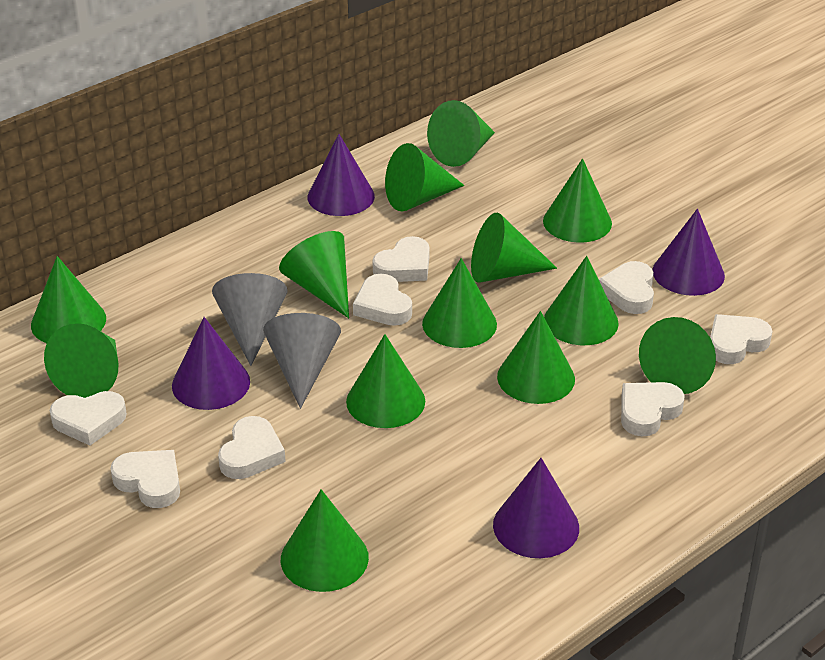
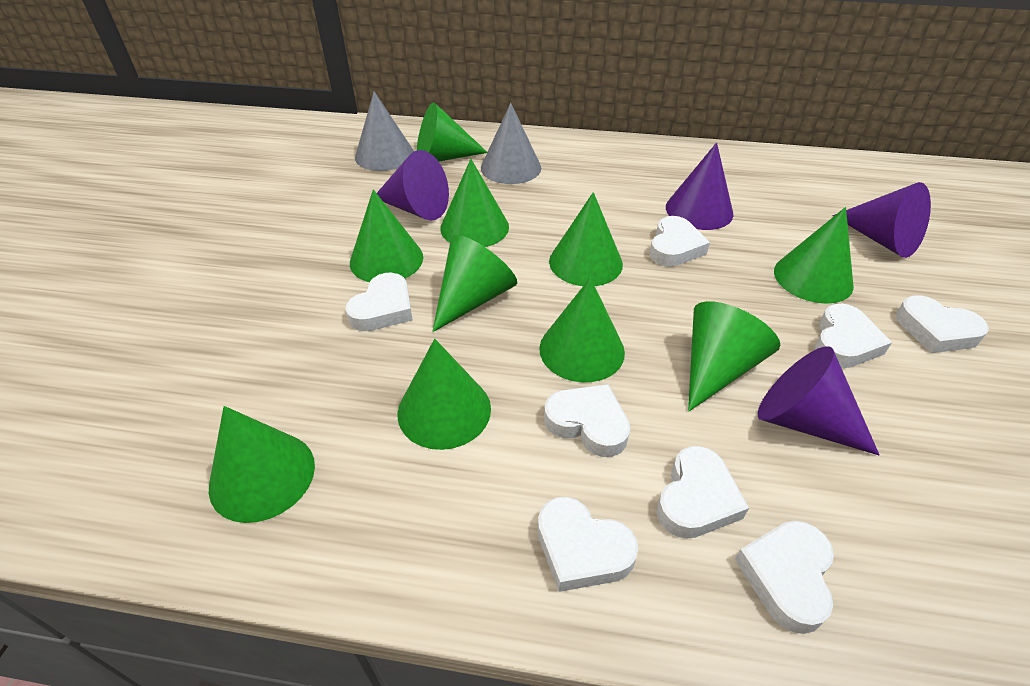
green cone: [31,256,106,343] [44,323,118,398] [279,231,349,318] [281,489,369,592] [346,334,425,428] [385,143,464,212] [422,258,497,348] [427,100,495,167] [471,212,557,283] [497,311,575,404] [543,159,612,243] [544,256,619,345] [639,317,716,394] = 13 -> [209,406,315,523] [350,189,423,282] [398,339,491,450] [417,102,487,161] [432,235,517,332] [440,159,509,247] [539,278,625,382] [549,192,623,286] [688,301,780,412] [774,207,854,304] = 10

